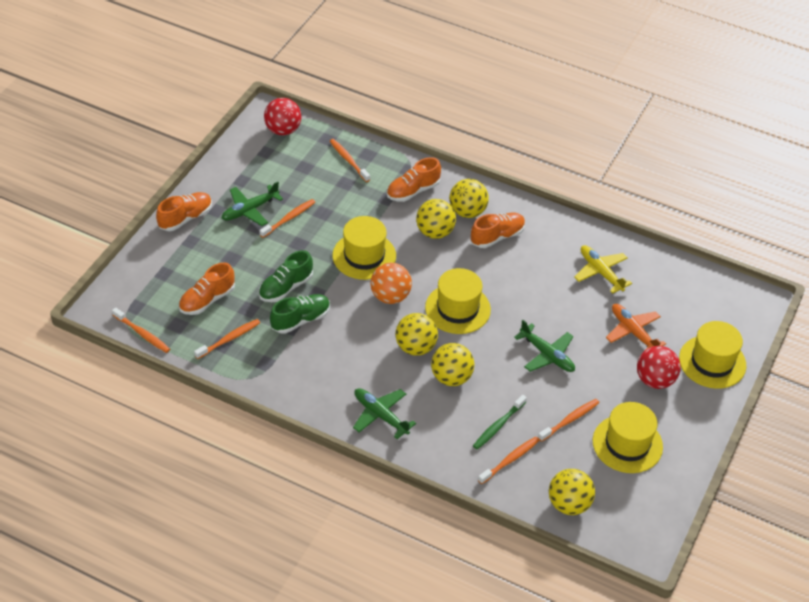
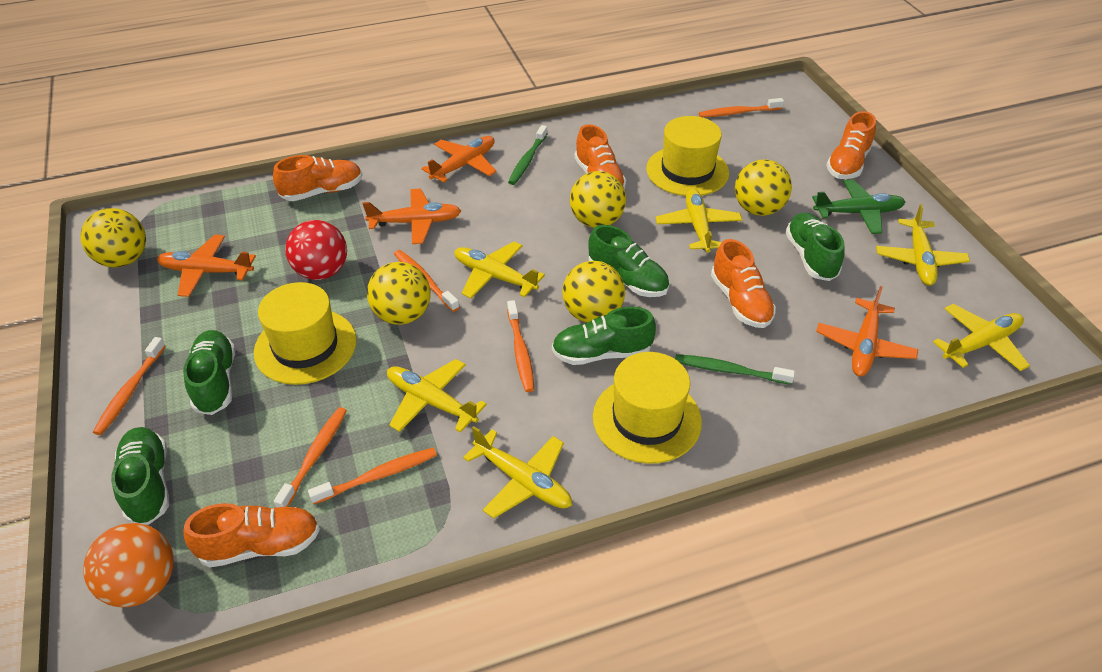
green plane: [222,182,283,226] [353,388,416,439] [514,320,575,372] = 3 -> [812,180,905,234] = 1
green shoe: [259,250,313,302] [270,294,330,334] = 2 -> [111,427,169,525] [183,330,235,415] [552,306,656,365] [588,225,669,297] [785,213,844,281] = 5
green toothbrush: [473,395,527,449] = 1 -> [508,125,548,185] [675,354,795,385] = 2
orange plane: [606,304,666,350] = 1 -> [157,234,256,297] [363,189,461,244] [421,136,497,183] [816,286,918,376] = 4
orange shoe: [156,192,212,231] [179,262,235,315] [387,157,441,202] [471,213,525,248] = 4 -> [183,503,320,567] [273,155,362,201] [575,124,626,189] [711,239,776,328] [826,111,876,179] = 5
red ball: [264,98,301,135] [637,346,681,389] = 2 -> [285,220,347,280] = 1
yellow hat: [333,216,396,280] [425,268,491,334] [593,402,663,473] [679,321,746,389] = 4 -> [254,282,357,385] [593,352,702,464] [646,116,729,196] = 3
yellow plane: [574,245,632,294] = 1 -> [387,359,487,433] [454,241,545,298] [463,426,572,518] [655,188,742,253] [876,204,970,286] [933,304,1030,371] = 6

